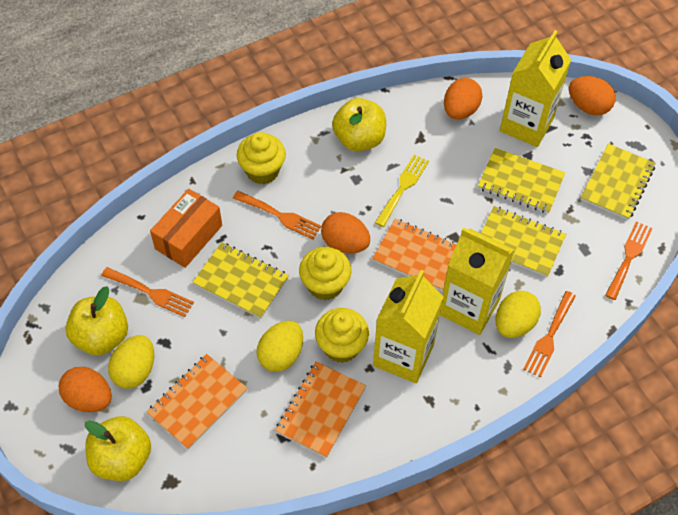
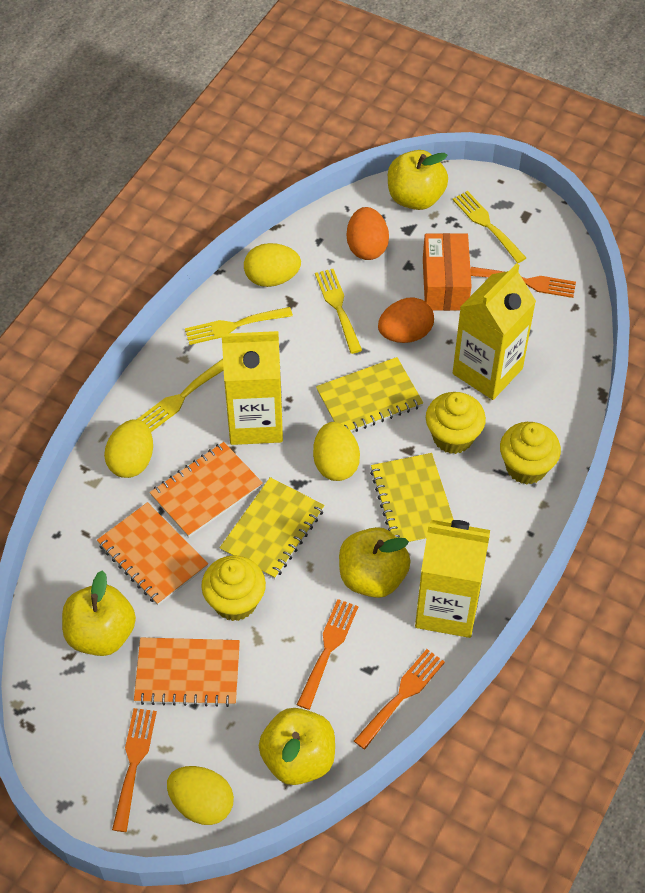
orange egg: [59,367,112,412] [321,212,370,254] [444,78,483,120] [569,76,616,115] = 4 -> [347,207,389,260] [378,297,434,343] = 2
yellow apple: [66,286,128,356] [85,416,151,481] [332,98,386,151] = 3 -> [62,570,136,656] [259,708,335,785] [339,527,411,598] [388,150,448,210] = 4
yellow egg: [108,335,154,389] [257,321,303,372] [496,291,541,338] = 3 -> [104,419,153,478] [167,766,234,825] [244,243,301,287] [313,422,360,481] = 4
yellow fork: [375,154,429,227] = 1 -> [138,359,224,432] [185,307,293,345] [315,269,362,354] [452,191,526,263] = 4
yellow notebook: [192,242,289,319] [478,148,565,214] [481,206,566,277] [581,144,656,220] = 4 -> [220,477,325,579] [316,357,423,432] [370,453,454,544] = 3

